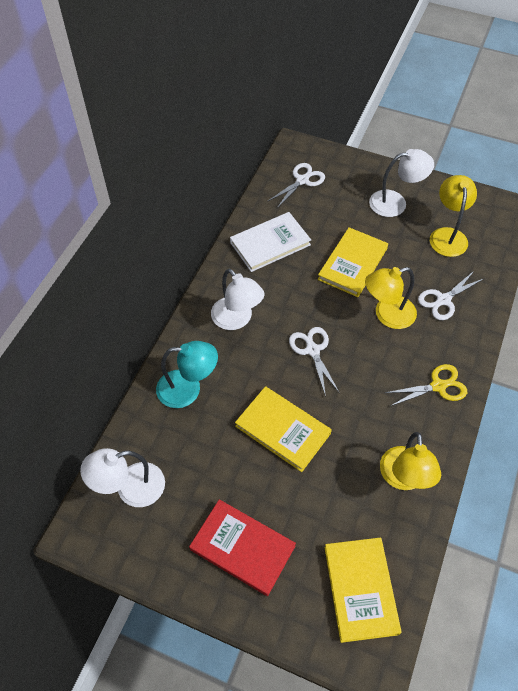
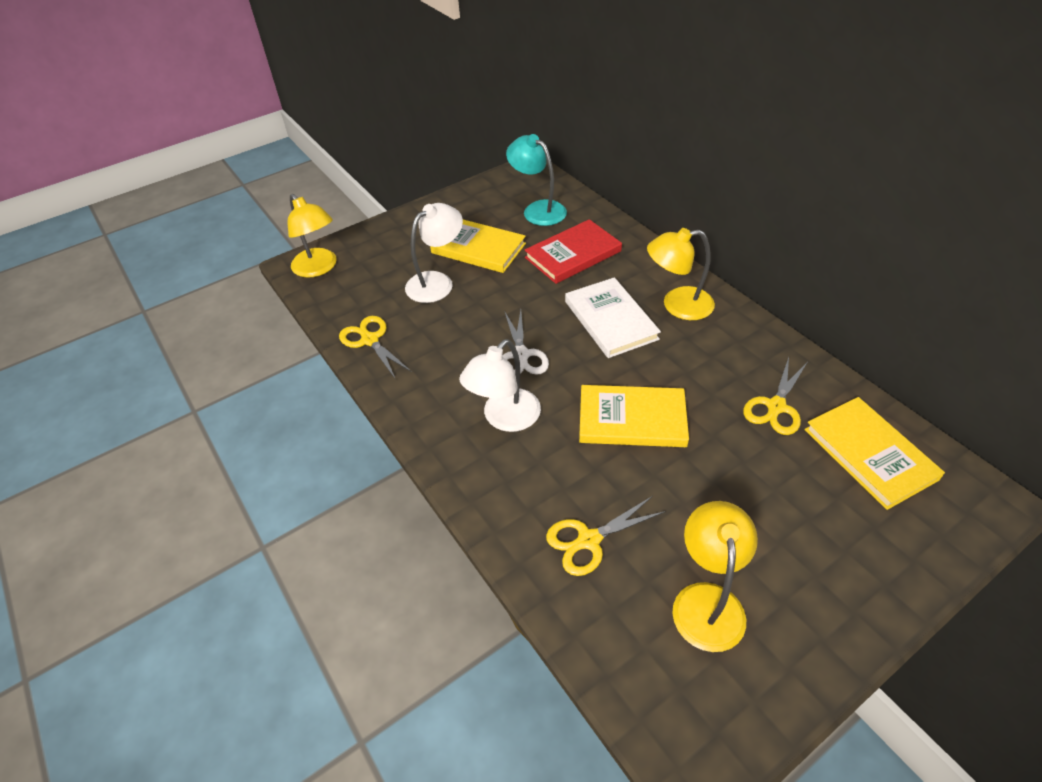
white lamp: [80,448,165,507] [211,269,265,330] [369,149,434,217] = 3 -> [405,203,463,303] [459,339,541,432] = 2
white scissors: [267,163,325,208] [289,327,339,397] [418,270,485,320] = 3 -> [503,310,549,375] = 1
yellow scissors: [385,364,467,406] = 1 -> [339,316,412,378] [546,496,666,576] [743,357,808,435] = 3

